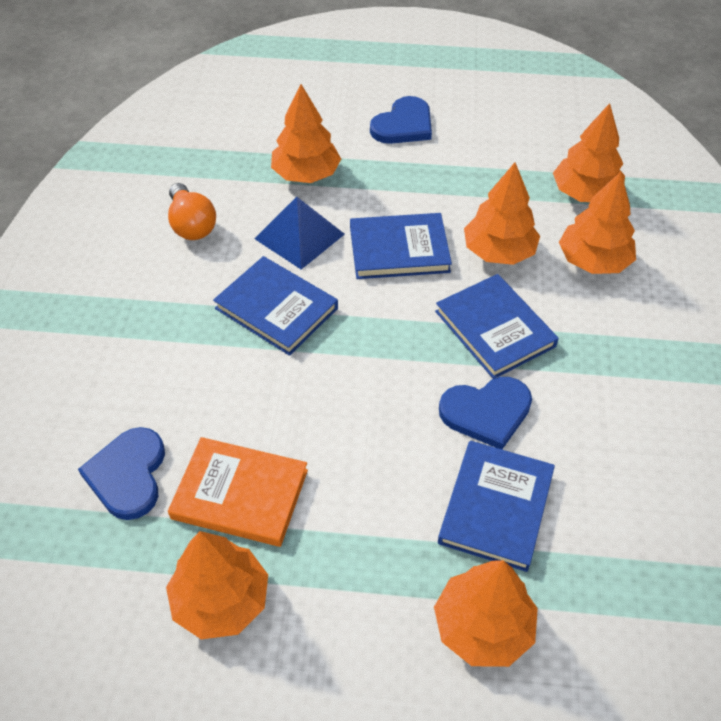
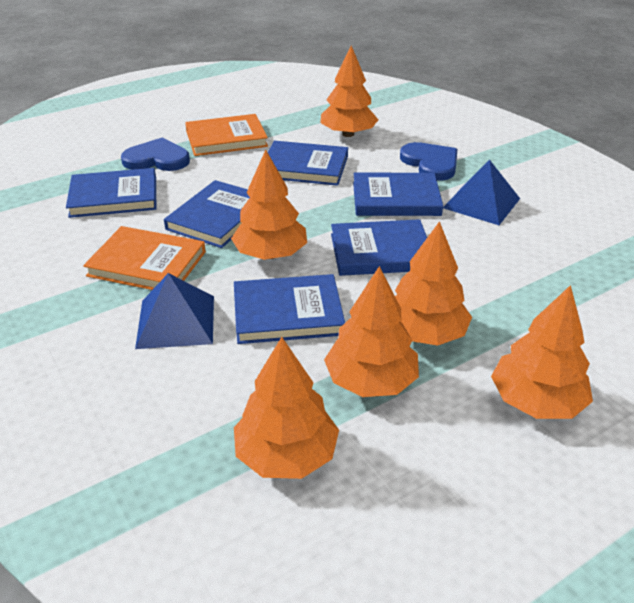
blue book: [213,256,338,356] [350,213,452,279] [435,274,559,379] [438,441,555,572] = 4 -> [66,168,156,218] [164,180,250,248] [234,274,345,344] [268,141,348,186] [331,219,427,276] [353,173,443,216] = 6
blue heart: [78,427,165,520] [370,96,432,144] [439,377,532,449] = 3 -> [121,137,190,171] [400,142,457,181] = 2
blue pyramid: [254,197,345,270] = 1 -> [135,273,214,349] [443,159,520,225] = 2
orange book: [168,437,308,547] = 1 -> [83,226,206,290] [185,114,268,156] = 2
orange light bulb: [168,183,216,240] = 1 -> none = 0

